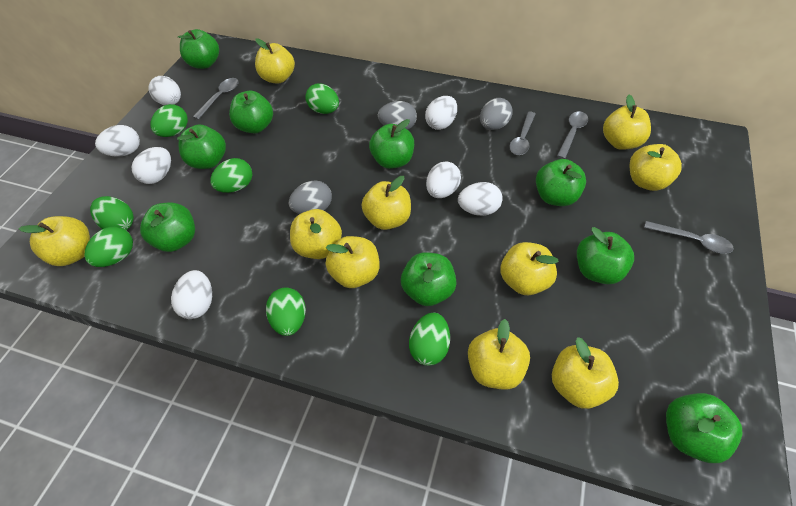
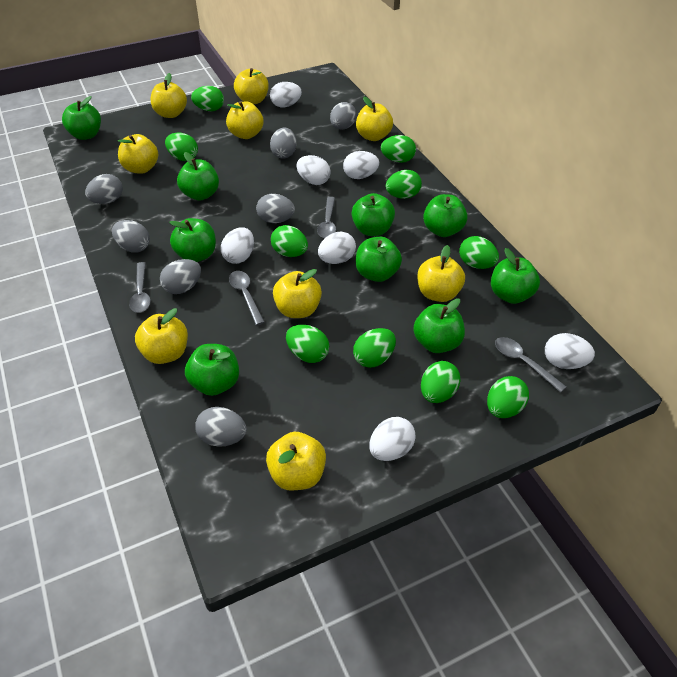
green egg: [84,226,133,267] [90,196,134,230] [150,104,188,137] [210,158,252,193] [266,287,306,336] [305,83,339,114] [409,313,450,366] = 7 -> [165,133,198,161] [191,86,224,111] [271,225,308,257] [286,325,329,363] [353,328,396,368] [381,135,416,163] [386,170,422,199] [421,361,461,403] [459,236,499,269] [487,376,529,418] = 10
grey egg: [289,180,332,214] [378,101,417,130] [480,98,513,130] = 3 -> [85,174,123,204] [112,220,150,253] [160,259,201,294] [195,407,247,446] [256,194,295,223] [270,128,297,159] [330,102,357,129] = 7
yellow apple: [19,216,90,266] [255,39,295,83] [290,209,342,259] [326,236,379,288] [361,176,411,230] [468,319,530,390] [500,242,559,295] [552,337,619,409] [603,95,651,150] [629,144,682,191] = 10 -> [118,134,158,174] [135,308,188,364] [151,73,187,118] [226,101,263,139] [234,68,269,104] [266,432,326,490] [273,269,322,318] [356,97,393,141] [417,245,465,302] = 9

